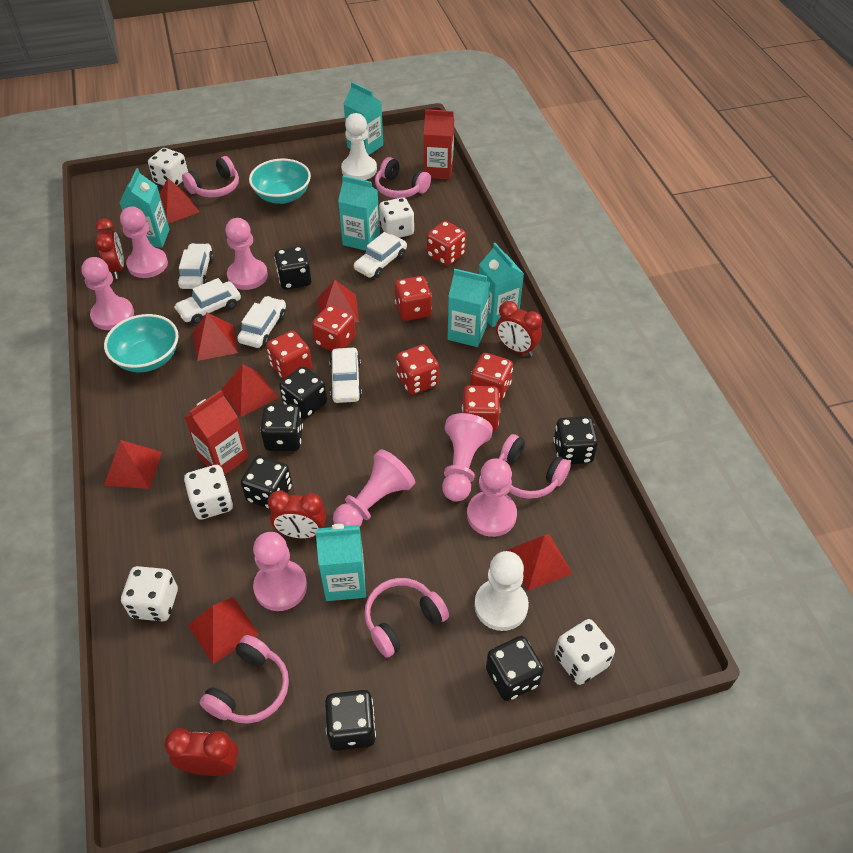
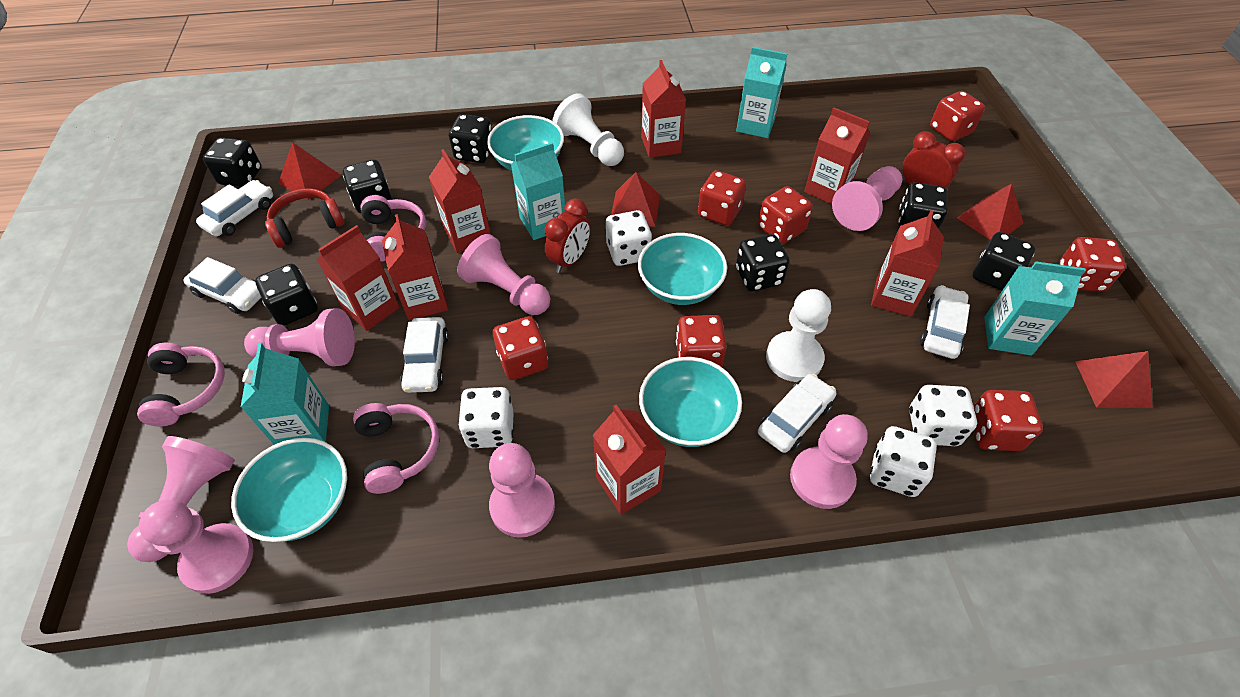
pink headphones: [182,156,239,198] [200,635,289,724] [364,578,449,658] [375,157,431,198] [498,434,571,499] = 5 -> [137,343,225,426] [353,403,439,494] [360,195,426,262] = 3
red carton: [184,390,249,475] [424,109,454,180] = 2 -> [316,225,400,331] [382,214,448,320] [429,149,491,253] [593,405,666,515] [641,60,686,158] [804,108,870,204] [871,210,944,317] = 7
red clock: [95,218,124,279] [164,728,238,776] [268,490,326,539] [496,301,542,356] = 4 -> [545,199,590,273] [902,131,965,188] = 2
red headphones: none = 0 -> [265,188,344,248] = 1
red pyramid: [104,440,162,489] [160,178,199,224] [188,597,259,664] [193,313,238,361] [221,364,279,417] [317,280,359,322] [506,534,573,591] = 7 -> [278,142,341,200] [611,172,660,227] [957,184,1023,240] [1075,351,1153,408] = 4
turquoise bowl: [104,314,179,372] [249,159,311,204] = 2 -> [231,438,347,542] [487,115,564,171] [638,233,727,305] [639,357,742,447] = 4
turquoise carton: [120,168,170,248] [315,524,366,601] [338,176,380,251] [344,82,383,155] [448,269,490,347] [479,243,524,327] = 6 -> [241,343,329,445] [511,142,566,240] [736,47,788,138] [984,261,1086,355] = 4
white dice: [121,566,178,621] [148,148,188,186] [184,465,233,520] [379,197,414,238] [554,619,615,685] = 5 -> [458,387,514,448] [606,210,652,266] [870,426,937,497] [909,385,977,446] = 4

